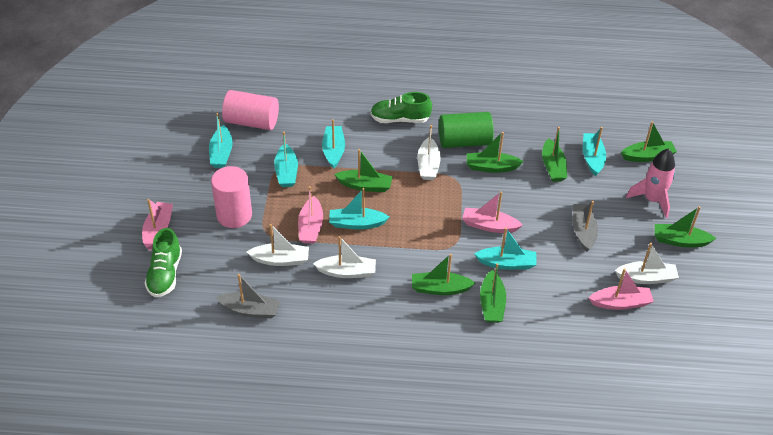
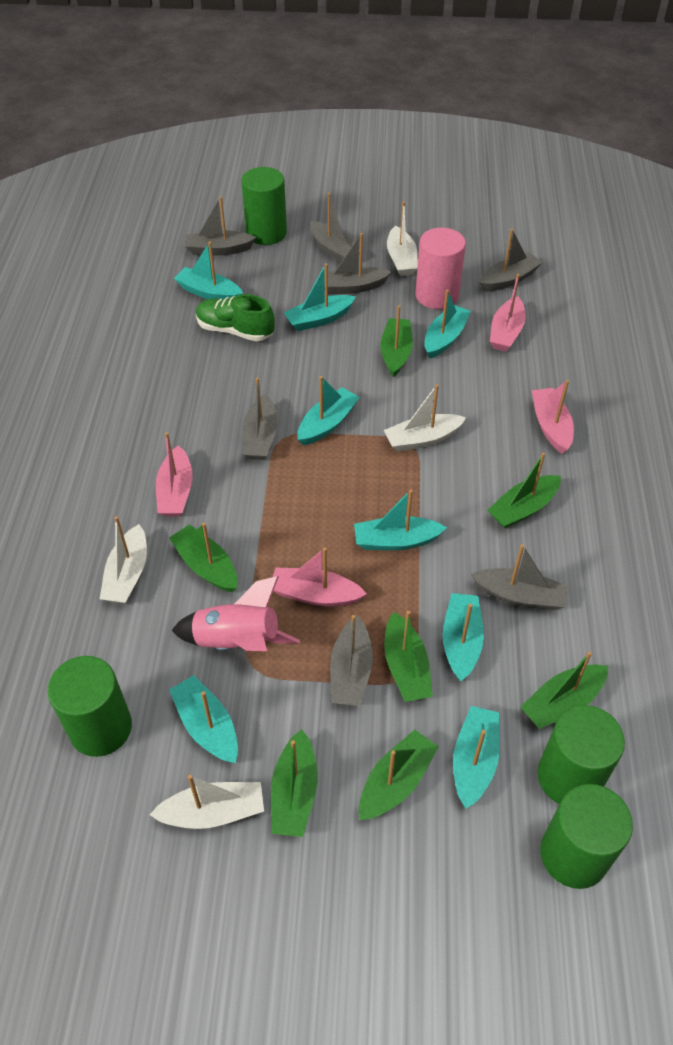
green cylinder: [439,112,494,148] = 1 -> [47,656,132,757] [241,167,287,245] [538,705,625,804] [540,784,633,889] = 4
green shoe: [145,228,182,297] [370,92,432,123] = 2 -> [196,294,275,341] = 1
grey boat: [215,274,280,318] [573,201,598,252] = 2 -> [185,196,256,256] [242,378,278,460] [310,193,360,262] [318,233,391,295] [330,615,373,706] [471,544,568,610] [480,229,543,291] = 7
pink cylinder: [211,166,252,228] [222,90,279,130] = 2 -> [415,228,466,309] = 1
turquoise boat: [209,113,233,168] [274,132,298,187] [322,119,345,169] [329,188,390,230] [475,227,537,270] [583,127,606,176] = 6 -> [169,675,238,763] [174,242,243,299] [284,263,356,331] [298,376,360,445] [354,490,447,550] [425,290,471,359] [443,593,484,681] [453,706,500,809] = 8

